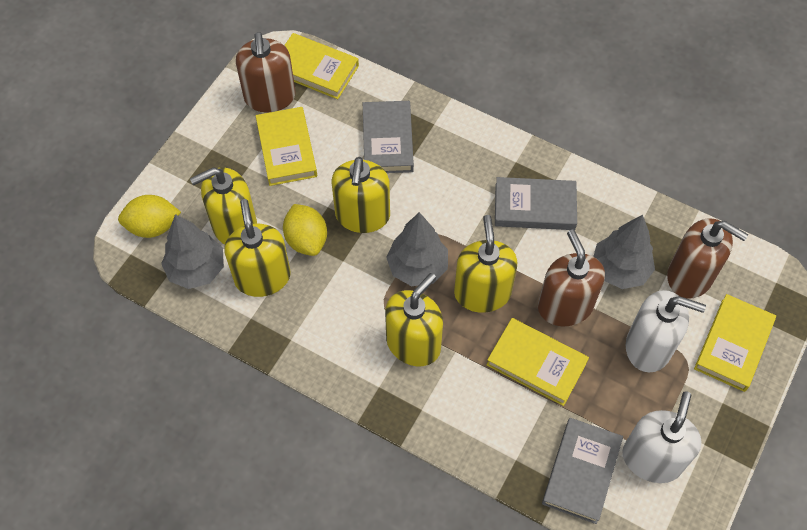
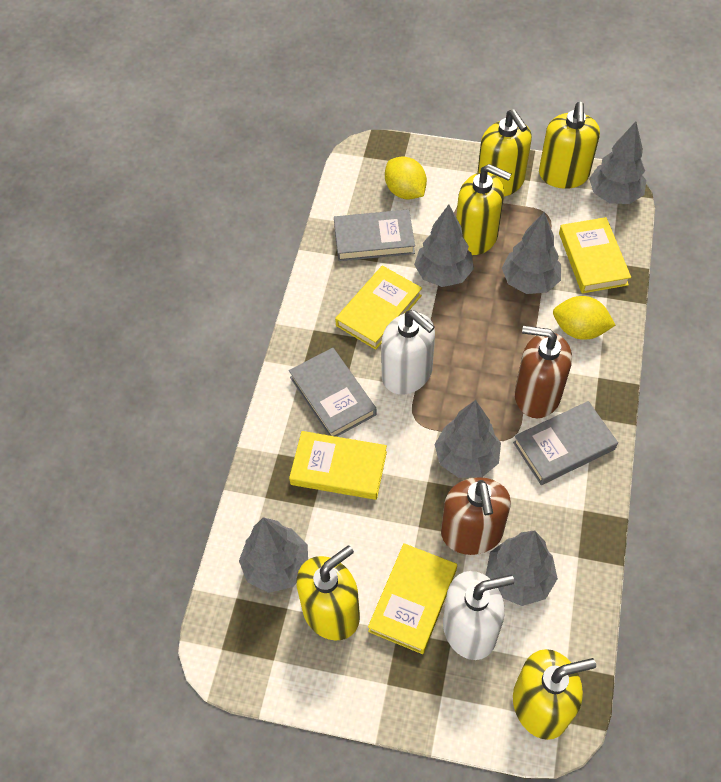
brown soap dispenser: [236,32,296,113] [538,230,605,326] [667,218,748,299] = 3 -> [441,477,511,555] [515,326,572,418] = 2
grey tree: [161,214,224,289] [386,212,448,286] [593,215,655,289] = 3 -> [239,517,308,593] [414,204,474,287] [435,400,501,478] [486,530,558,606] [502,212,561,294] [589,122,646,204] = 6

